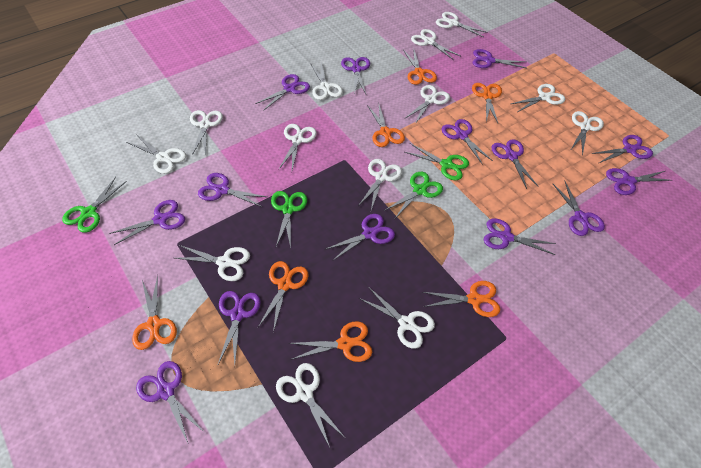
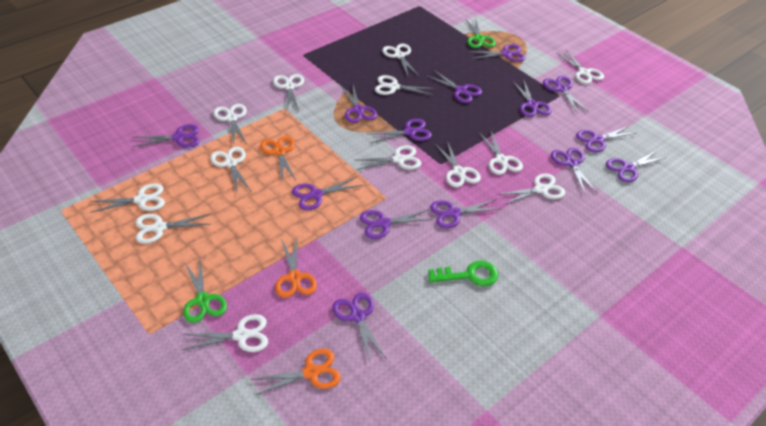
green key: none = 0 -> [428,261,498,287] = 1
green scissors: [62,177,127,233] [271,191,307,248] [384,172,443,218] [405,143,469,181] = 4 -> [183,259,227,323] [465,19,496,48] = 2
orange scissors: [132,275,177,350] [258,261,308,332] [289,321,372,362] [367,105,405,147] [403,47,437,85] [423,281,500,317] [472,83,502,123] = 7 -> [251,349,341,396] [260,136,296,181] [275,239,317,298] = 3

